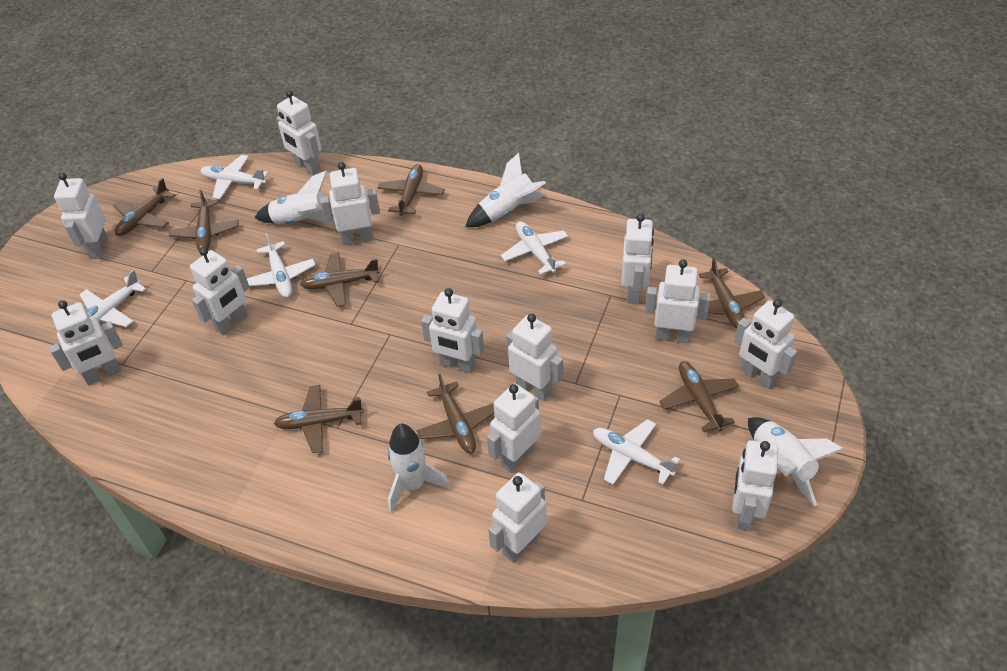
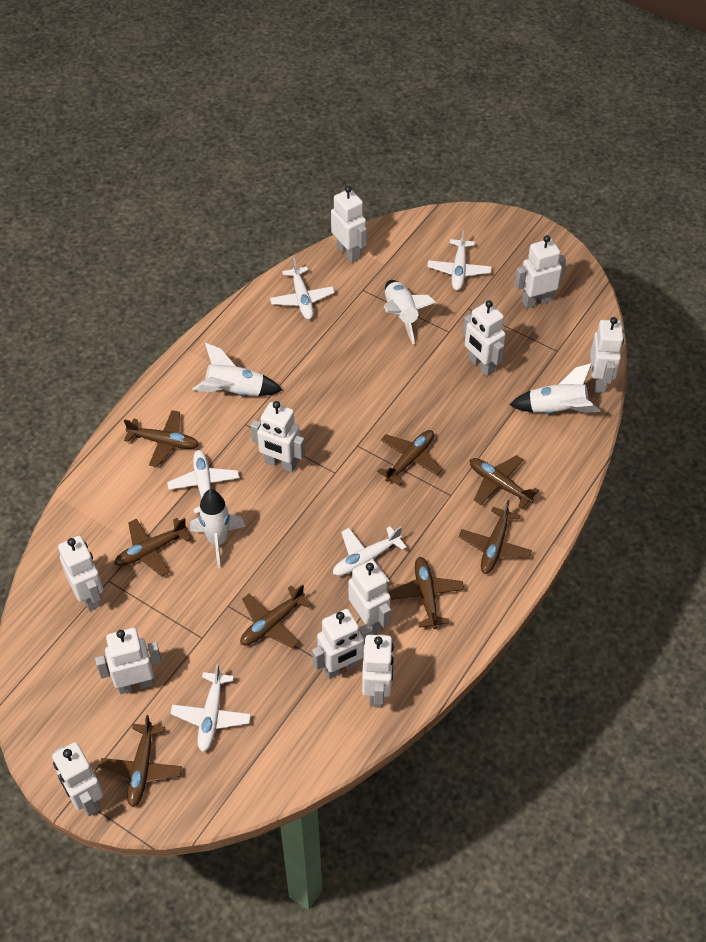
white robot: [49,300,123,385] [54,173,108,259] [190,248,249,336] [276,90,322,175] [320,162,380,245] [421,288,484,373] [487,383,541,473] [488,473,547,563] [506,314,563,401] [621,214,654,304] [645,259,711,343] [732,440,778,531] [734,299,797,389] = 13 -> [52,742,103,816] [58,536,103,611] [95,628,162,694] [251,401,305,473] [312,609,371,679] [331,186,367,263] [349,560,391,635] [362,634,394,707] [463,300,506,376] [515,235,566,309] [590,317,624,393] = 11

